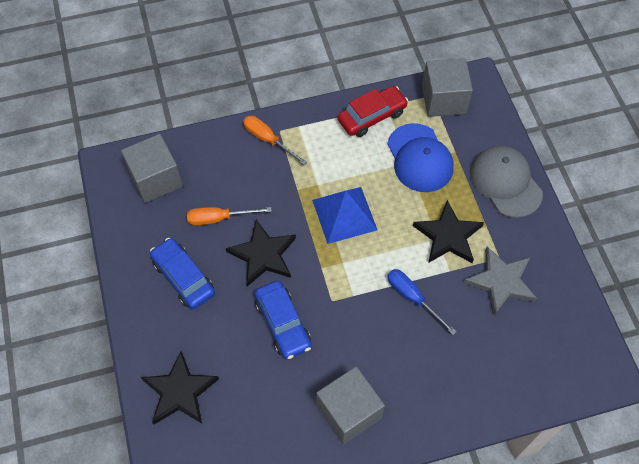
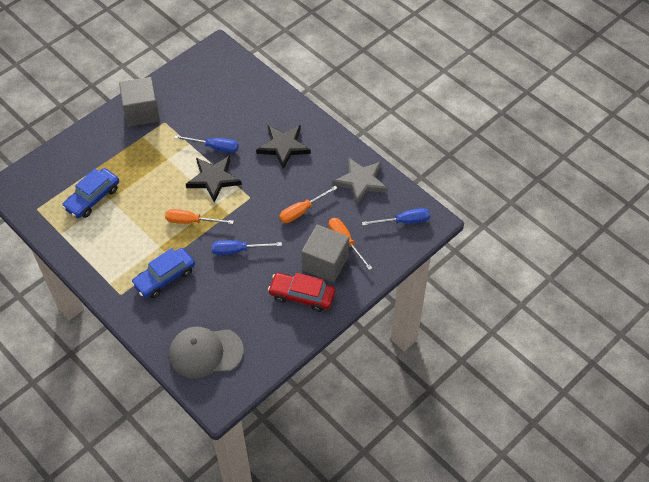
black star: [141,351,219,424] [226,220,296,286] [413,200,484,263] = 3 -> [186,156,242,202] [256,125,311,169] = 2
blue cap: [387,123,454,192] = 1 -> none = 0
blue pyramid: [312,187,377,244] = 1 -> none = 0
blue screwdriver: [387,269,457,335] = 1 -> [175,135,239,153] [212,240,282,255] [362,208,430,226] = 3
grey cube: [121,134,183,203] [316,366,385,445] [422,58,473,117] = 3 -> [119,77,160,127] [301,224,349,283] = 2
orange screwdriver: [187,207,272,225] [243,116,307,165] = 2 -> [165,209,234,224] [279,186,338,223] [329,218,372,270] = 3

